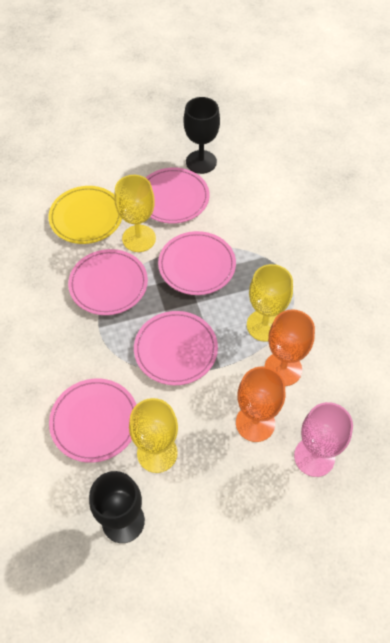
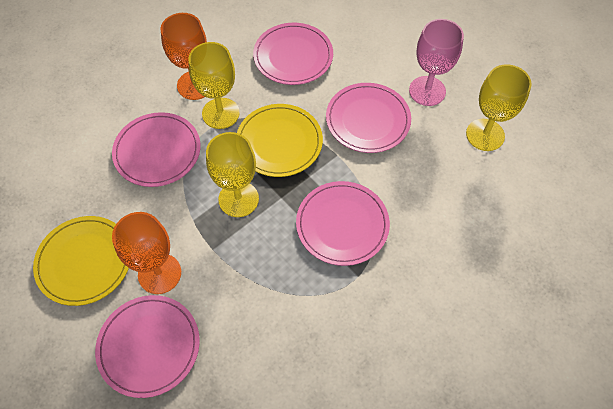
black goblet: [89,471,145,543] [184,97,220,174] = 2 -> none = 0
yellow plate: [48,186,122,244] = 1 -> [33,216,129,306] [237,104,323,177] = 2

